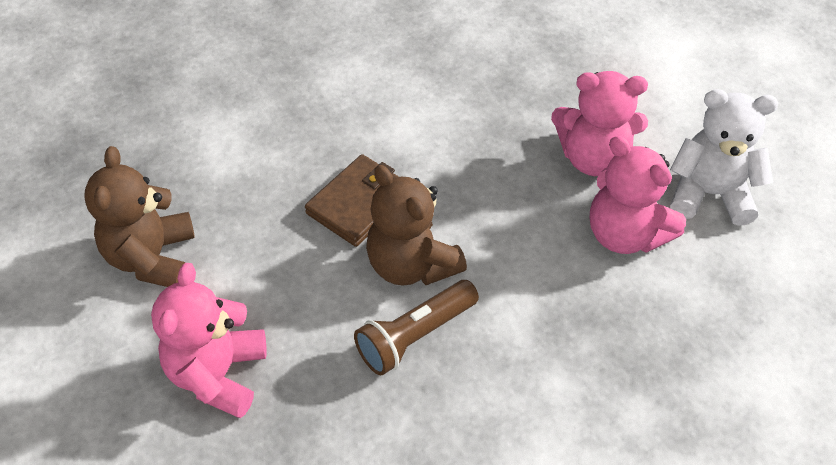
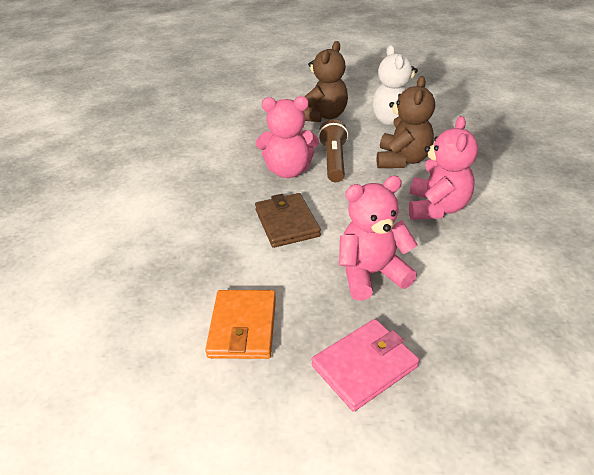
orange wallet: none = 0 -> [205,290,276,359] = 1
pink wallet: none = 0 -> [312,319,419,412] = 1

